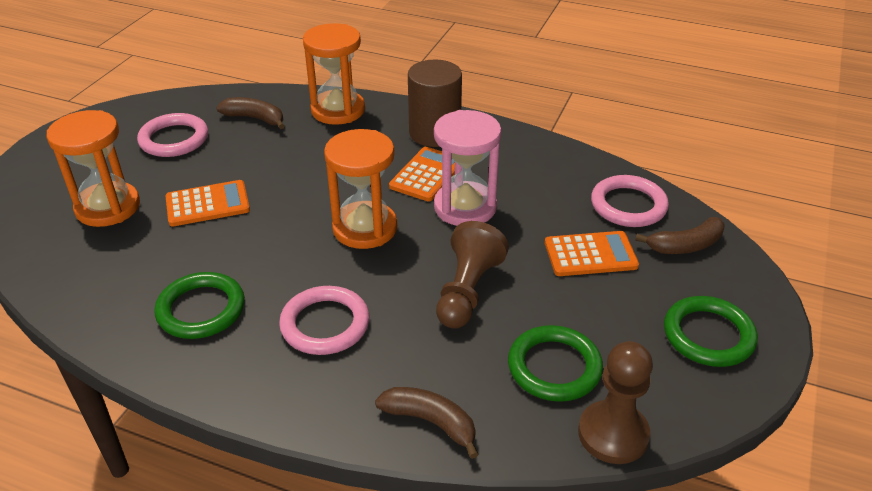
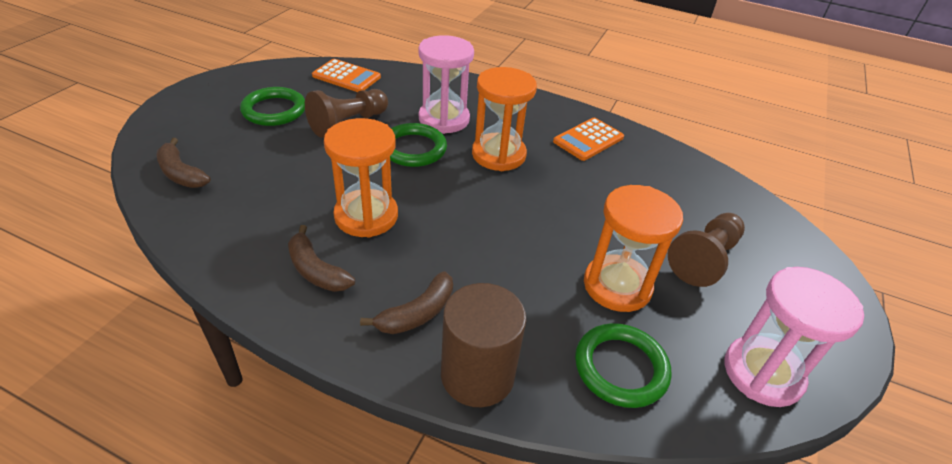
orange calculator: [166,180,250,227] [389,147,455,201] [545,231,639,276] = 3 -> [312,59,381,92] [553,118,624,161] = 2
pink hourglass: [434,110,502,226] = 1 -> [418,35,474,134] [725,267,864,407] = 2
pink ring: [137,113,208,157] [279,286,370,355] [591,175,669,227] = 3 -> none = 0

